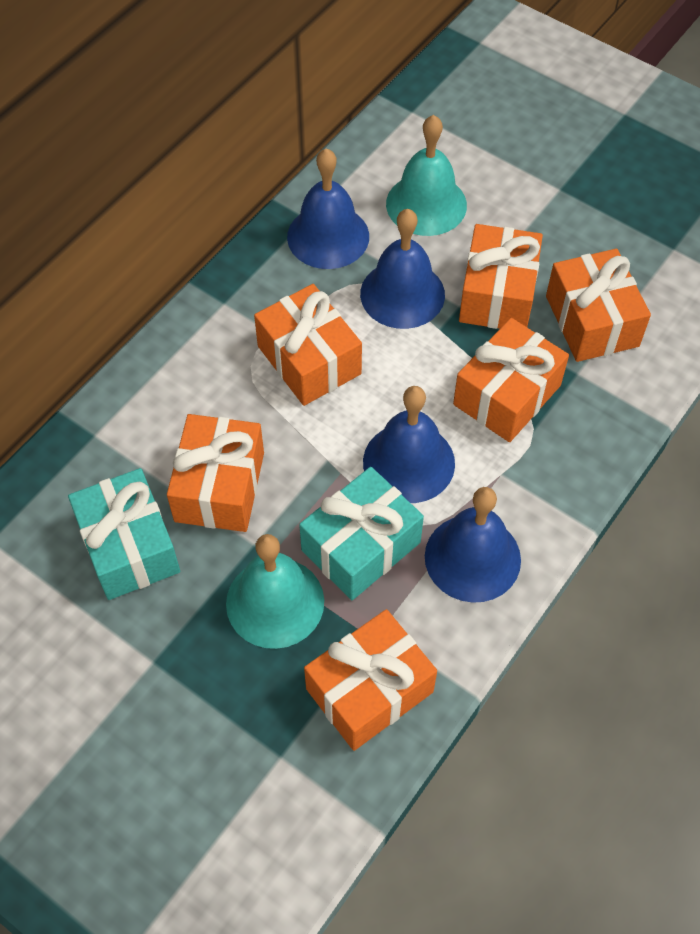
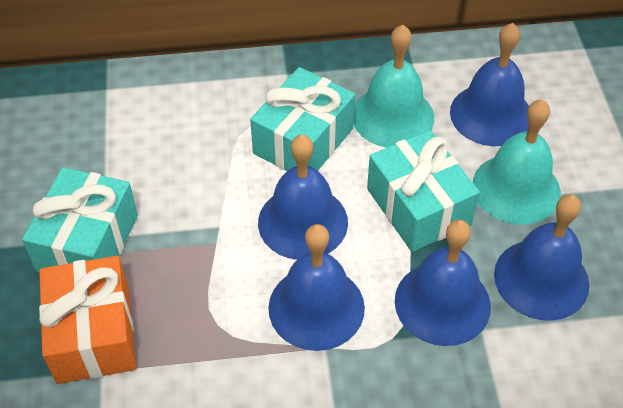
blue bell: [287,148,369,269] [360,209,445,329] [363,386,455,503] [425,487,521,603] = 4 -> [258,135,348,260] [268,224,365,351] [395,220,491,346] [450,23,529,146] [494,194,589,321] = 5
orange gift: [167,414,264,532] [254,284,362,406] [304,609,437,751] [453,318,569,442] [459,224,543,329] [546,249,651,362] = 6 -> [39,256,136,384] = 1
turquoise gift: [68,468,180,600] [299,467,424,600] = 2 -> [22,167,138,272] [250,67,355,171] [367,130,480,252] = 3

